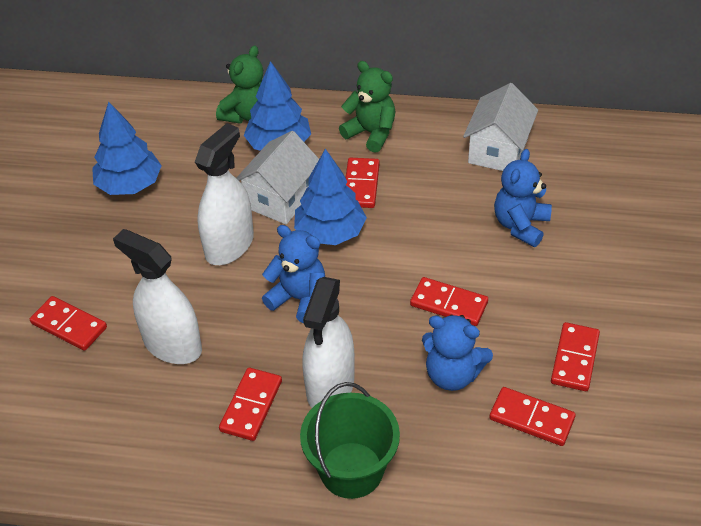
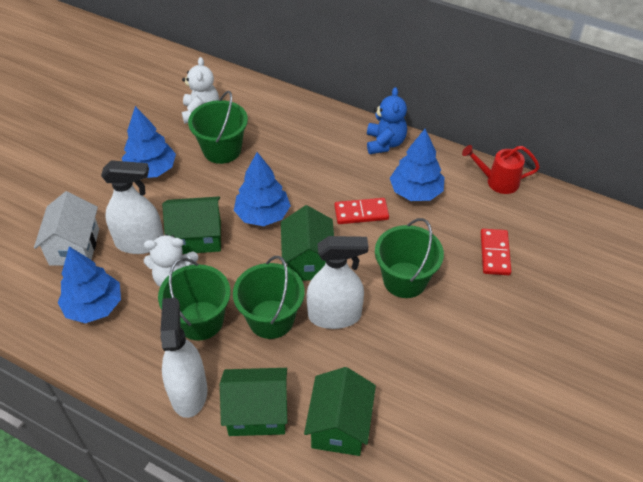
blue teddy bear: [262,225,325,323] [422,315,493,391] [494,149,552,247] = 3 -> [367,87,407,154] = 1
blue tree: [92,102,162,195] [244,61,311,151] [294,149,367,245] = 3 -> [58,247,121,323] [122,106,176,178] [234,152,291,226] [390,129,445,201] = 4
green bucket: [300,382,400,499] = 1 -> [158,258,231,341] [188,91,248,164] [233,256,305,339] [375,218,444,298] = 4
green house: none = 0 -> [162,196,221,254] [220,368,287,436] [281,205,334,281] [304,367,376,456] = 4
green teddy bear: [216,45,263,124] [339,61,396,153] = 2 -> none = 0
red domino: [30,296,107,351] [219,368,282,441] [346,158,380,208] [410,277,488,326] [489,387,576,446] [551,322,600,391] = 6 -> [334,198,389,224] [481,229,512,275] = 2
red watering can: none = 0 -> [462,145,540,194] = 1
white house: [236,131,319,224] [463,83,538,171] = 2 -> [34,191,99,266] = 1
white teddy bear: none = 0 -> [144,234,198,287] [182,57,219,124] = 2

